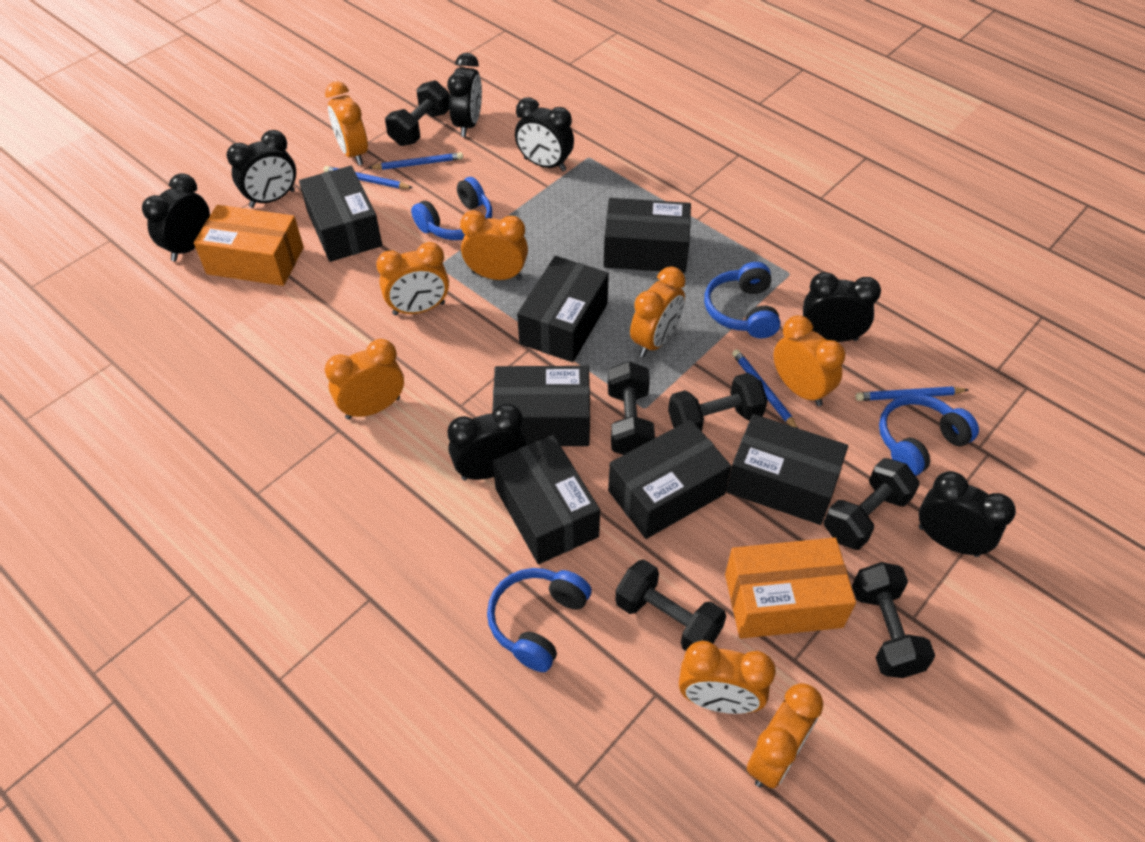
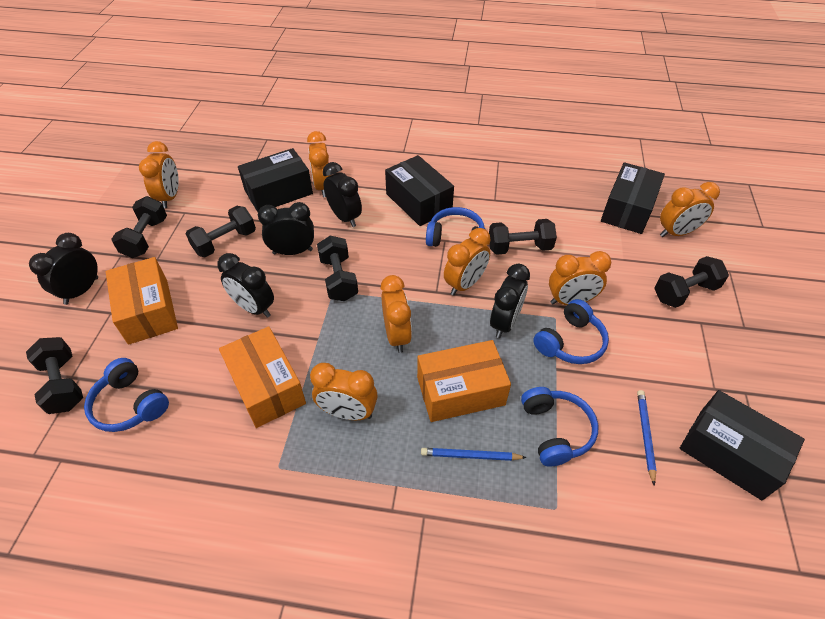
black box: [299,166,382,262] [492,366,590,446] [492,435,600,564] [517,256,609,362] [603,198,691,273] [608,420,732,539] [726,414,848,525] = 7 -> [238,148,313,212] [385,155,454,226] [601,162,665,234] [679,390,805,501] = 4
black clock: [142,173,210,261] [227,130,296,208] [447,53,482,137] [447,403,527,481] [515,98,574,171] [803,272,881,342] [919,471,1016,557] = 7 -> [29,233,98,305] [218,253,274,318] [258,202,314,255] [323,162,362,227] [490,264,530,338] = 5
blue pencil: [324,166,413,189] [369,152,463,170] [732,349,798,428] [855,386,969,401] = 4 -> [421,448,527,461] [637,390,657,486] = 2
orange box: [194,205,304,286] [725,538,856,639] = 2 -> [106,257,178,345] [219,326,306,428] [417,340,511,422] = 3
orange clock: [325,82,368,165] [325,339,404,420] [376,242,449,315] [460,210,528,280] [630,267,685,357] [679,640,776,714] [747,683,823,789] [774,315,845,406] = 8 -> [139,141,179,208] [307,131,330,197] [310,363,378,420] [381,275,412,353] [444,228,491,295] [549,251,611,305] [660,182,720,237] = 7

